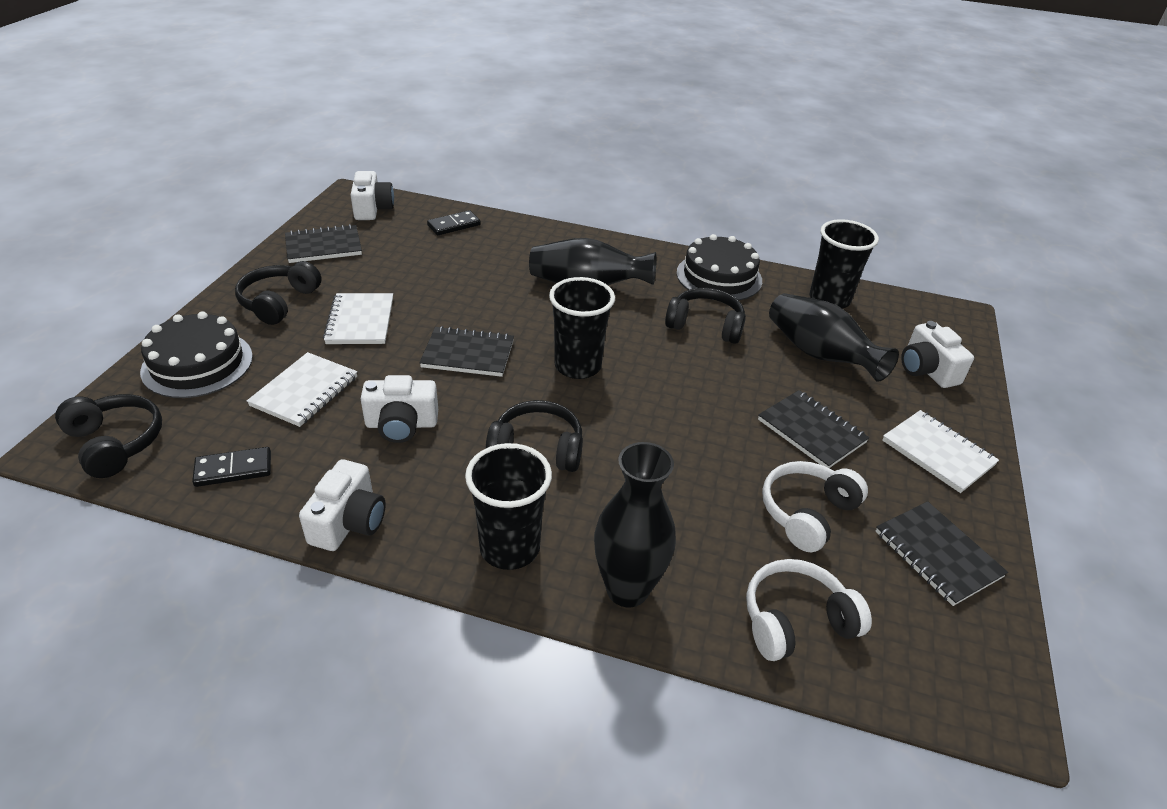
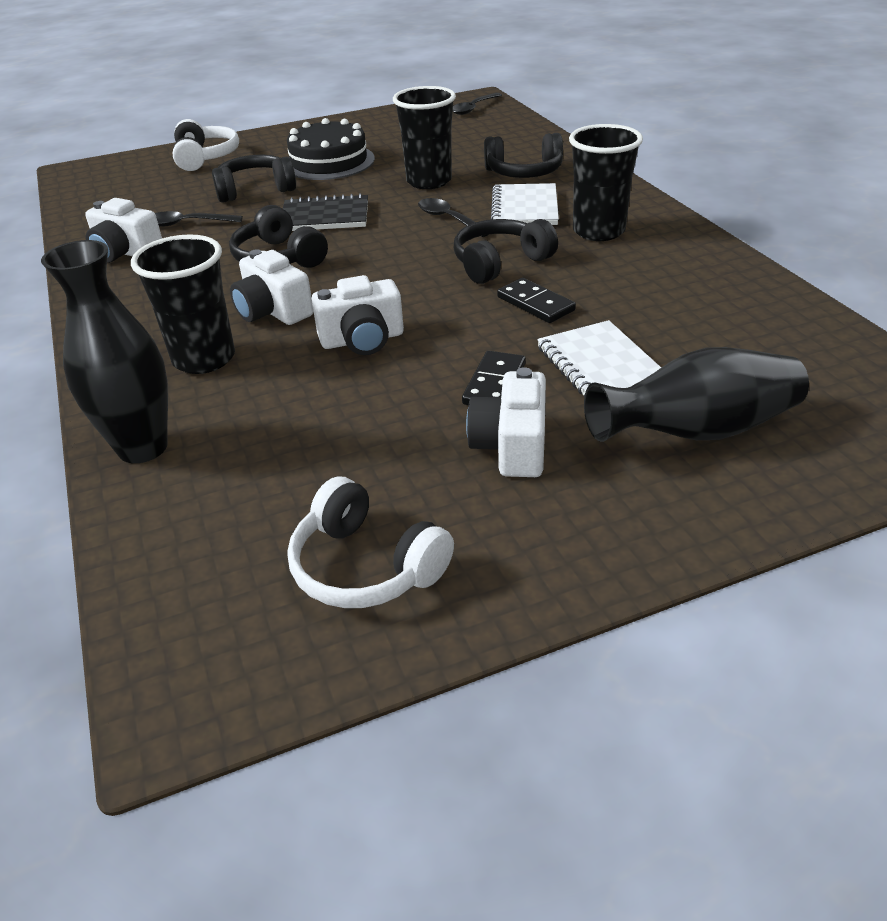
black cake: [140,311,253,398] [676,234,762,300] = 2 -> [287,118,375,180] = 1
black notebook: [285,224,362,263] [419,326,514,377] [758,390,869,468] [875,501,1008,606] = 4 -> [283,193,368,231] = 1
black spoon: none = 0 -> [155,211,243,227] [418,198,488,237] [453,93,502,115] = 3
black vase: [529,238,657,285] [594,442,676,607] [769,293,899,382] = 3 -> [41,240,168,463] [584,347,809,442] = 2
white notebook: [247,352,357,427] [323,293,393,344] [882,410,999,493] = 3 -> [491,183,559,225] [537,320,661,397] = 2

